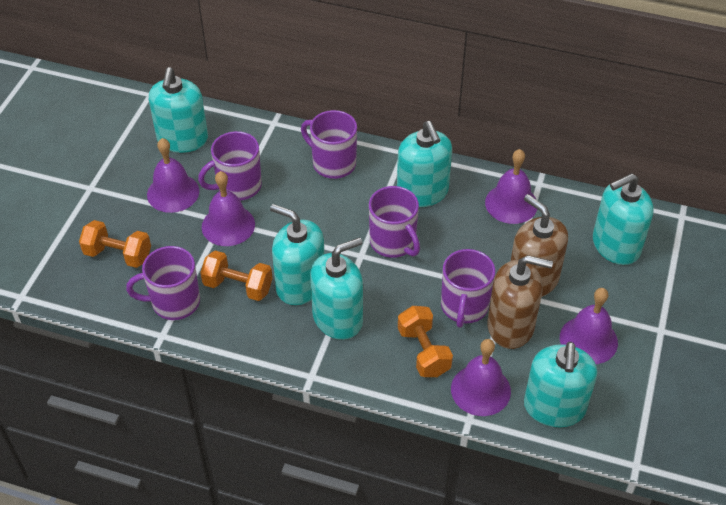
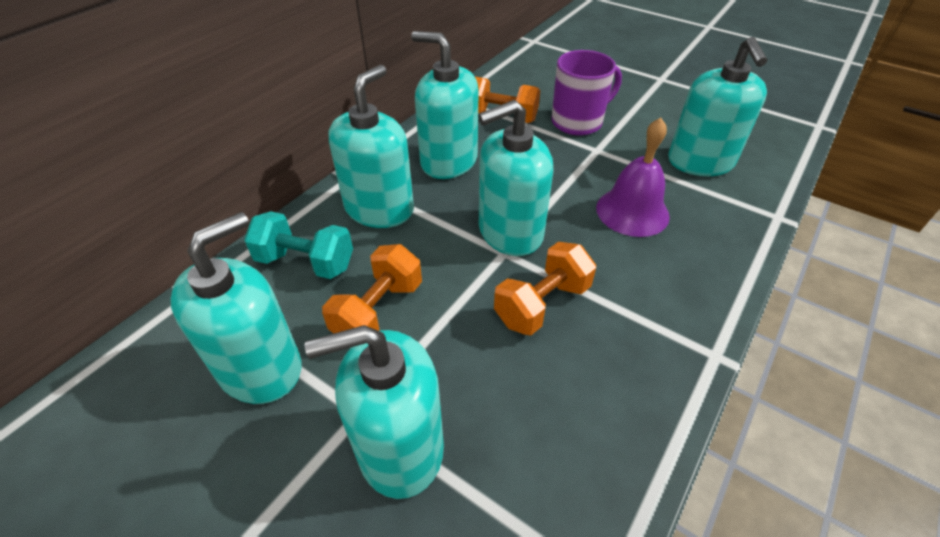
brown soap dispenser: [487,255,553,349] [511,194,568,297] = 2 -> none = 0
purple bell: [147,138,199,213] [202,171,255,246] [451,339,511,416] [485,149,537,224] [560,288,618,364] = 5 -> [596,118,670,237] = 1
purple mug: [126,246,200,320] [198,131,262,201] [301,110,357,179] [369,186,420,258] [441,249,495,328] = 5 -> [551,50,622,136] = 1
turquoise dumbbell: none = 0 -> [244,211,353,279] = 1

